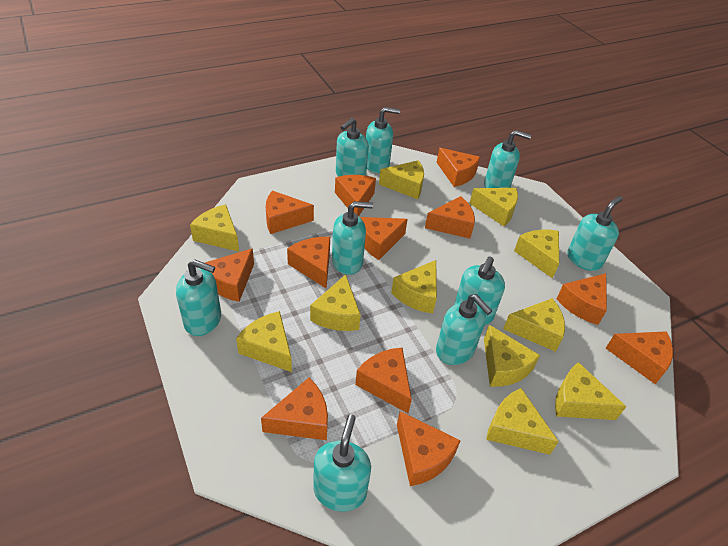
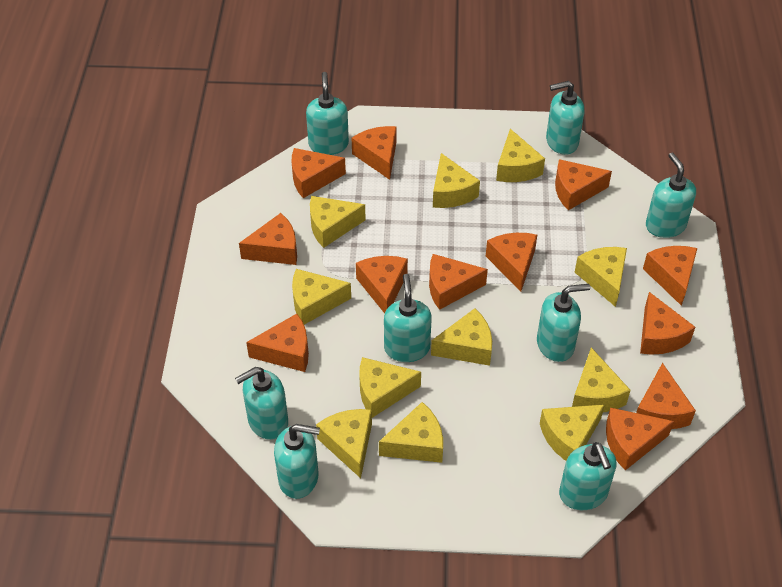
turquoise soap dispenser: [176,259,221,336] [313,414,371,512] [332,201,373,275] [336,118,369,177] [366,107,400,173] [436,294,492,365] [454,256,505,326] [484,130,531,188] [567,196,623,271] = 9 -> [235,367,288,440] [274,424,320,499] [306,72,349,155] [384,274,432,362] [537,284,590,362] [546,81,584,155] [559,442,616,510] [646,153,696,238] = 8

